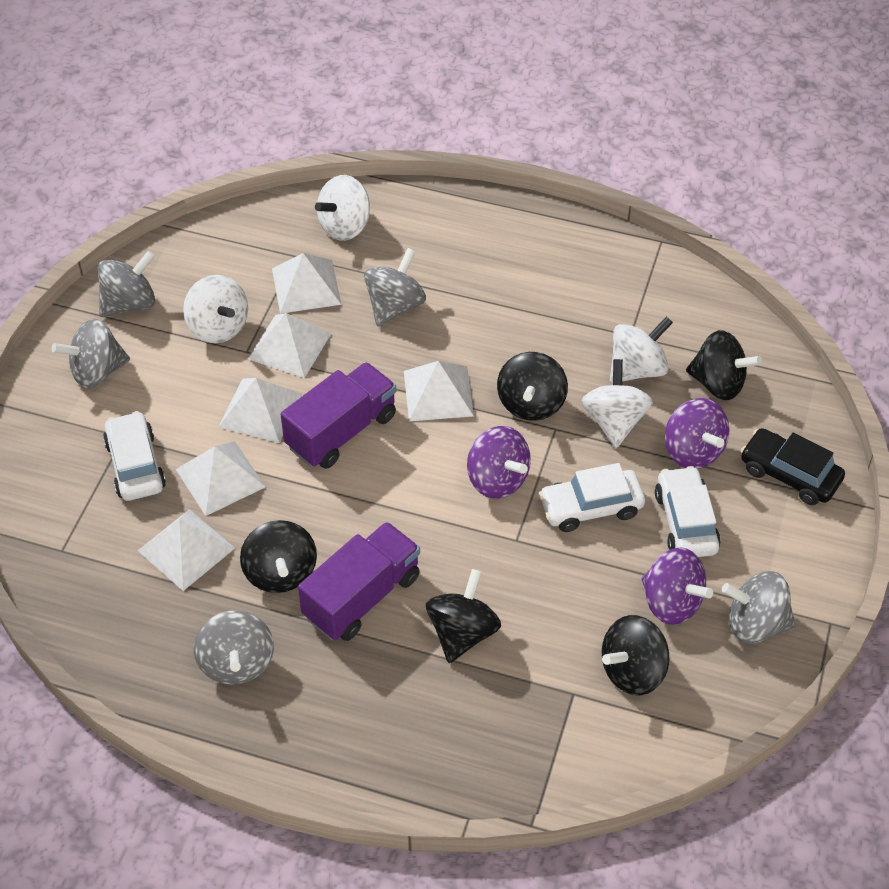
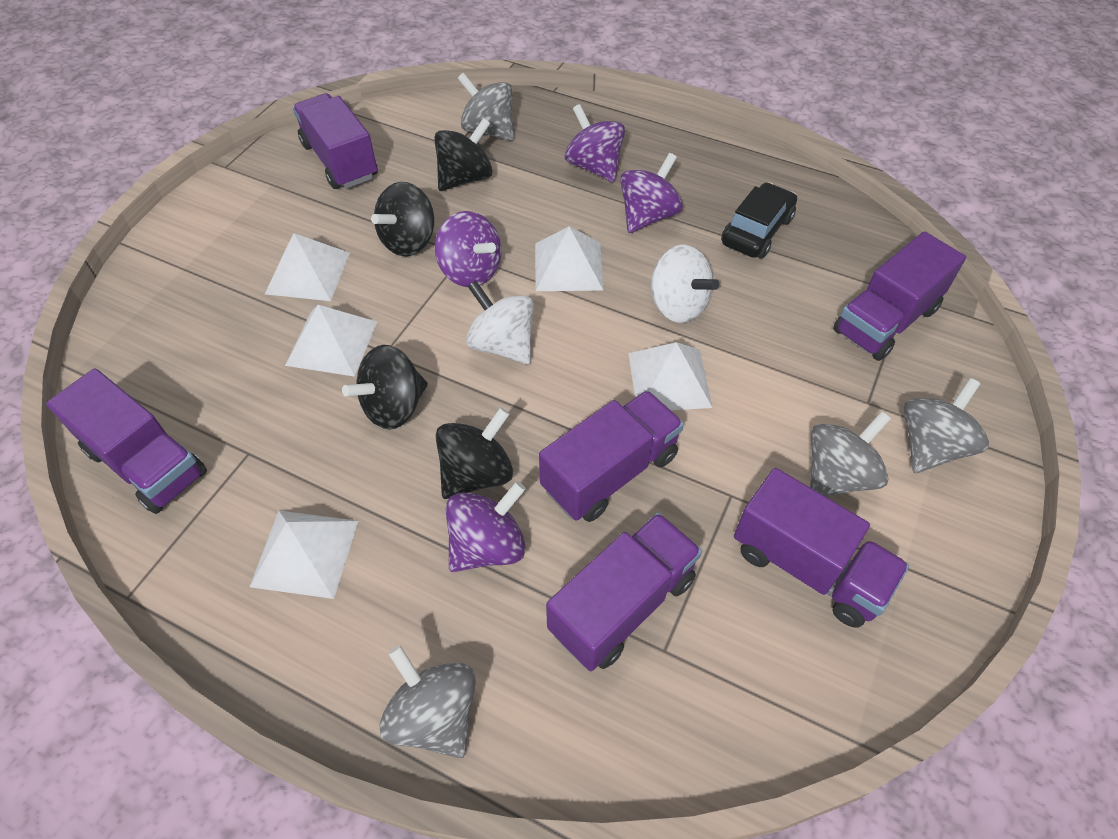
black spinning top: [240,520,317,593] [426,569,501,663] [497,352,568,421] [602,615,669,695] [686,330,762,400] = 5 -> [342,345,428,430] [371,182,434,256] [434,118,493,191] [435,407,513,499] = 4
grey spinning top: [52,319,130,388] [98,251,155,317] [194,610,274,685] [364,248,426,326] [722,571,796,644] = 5 -> [379,645,476,758] [458,73,514,141] [810,411,891,497] [903,378,989,473] = 4
purple spinning top: [467,426,531,499] [642,547,713,625] [665,398,730,469] = 3 -> [435,211,502,287] [446,481,526,572] [565,104,625,182] [620,153,683,233] = 4
purple truck: [280,362,396,469] [298,522,420,641] = 2 -> [46,368,207,514] [293,93,378,189] [539,390,684,522] [546,513,702,671] [734,468,909,628] [833,231,966,361] = 6
white car: [103,411,166,501] [539,463,645,532] [655,466,721,557] = 3 -> none = 0
white pyramid: [138,509,235,591] [176,441,266,516] [219,378,302,443] [248,313,332,378] [272,253,341,314] [404,361,474,421] = 6 -> [250,511,358,599] [265,233,350,301] [285,305,377,377] [535,226,604,291] [628,342,713,410] = 5
white spinning top: [183,275,248,343] [315,175,370,241] [581,359,653,448] [610,317,673,383] = 4 -> [466,280,534,364] [650,244,719,323] = 2

